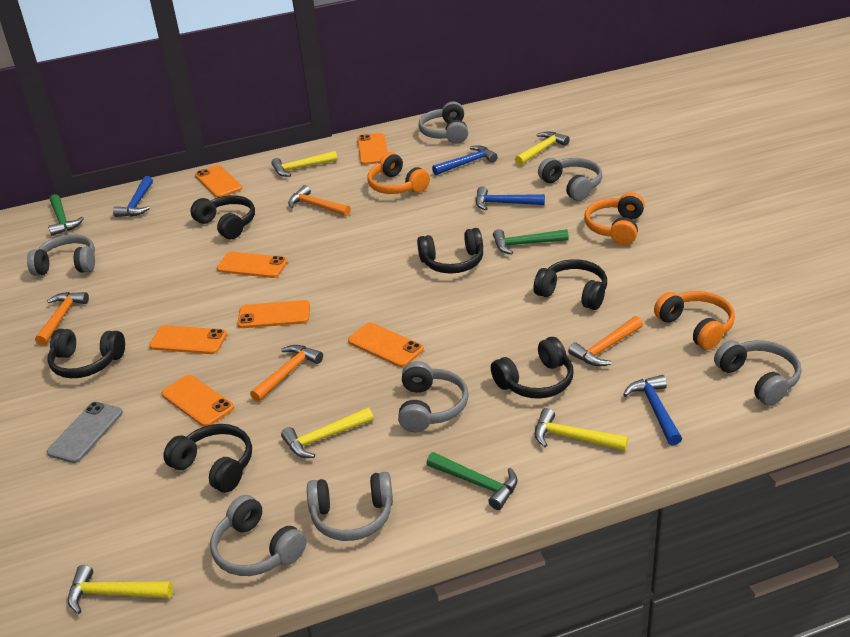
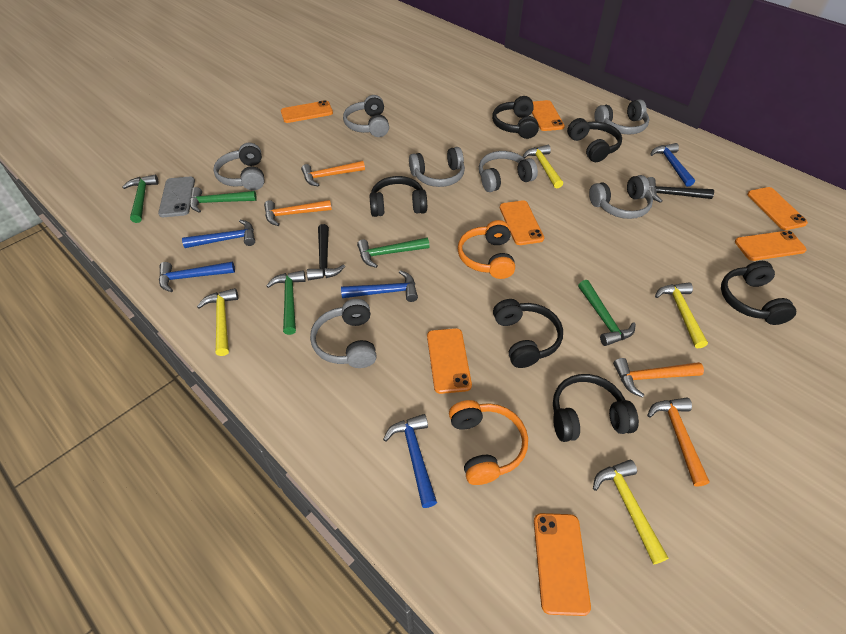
black hammer: none = 0 -> [307,224,345,280] [647,177,714,203] = 2
blue hammer: [113,176,153,217] [432,145,498,175] [476,186,545,210] [623,375,682,446] = 4 -> [159,261,235,292] [182,219,255,248] [341,270,418,302] [383,414,437,508] [650,143,695,187] = 5
green hammer: [48,194,84,236] [426,452,518,510] [493,229,569,254] = 3 -> [122,175,159,223] [190,187,257,213] [266,270,306,335] [357,238,430,268] [578,280,636,346] = 5
orange headphones: [367,152,430,194] [584,192,645,245] [654,291,735,350] = 3 -> [449,400,528,485] [458,220,515,279] = 2
yellow hammer: [68,565,173,614] [271,151,337,177] [281,407,373,458] [515,131,570,165] [534,408,628,451] = 5 -> [197,288,238,356] [523,145,563,189] [593,460,668,564] [655,282,708,348] = 4

